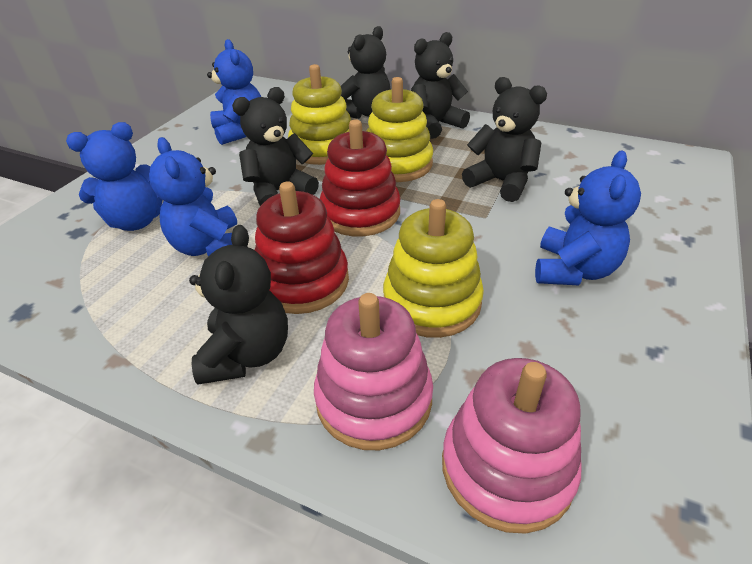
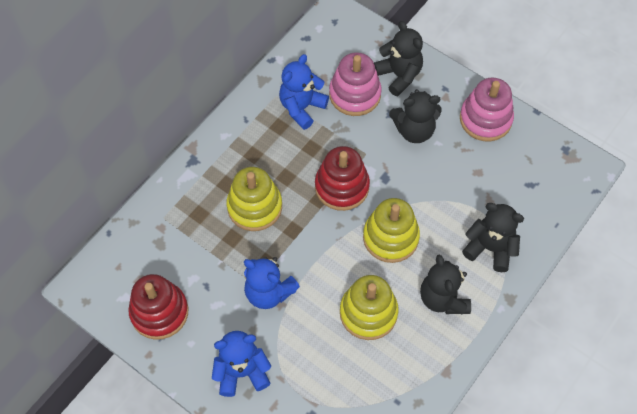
black teddy bear: [189,225,288,385] [232,87,319,206] [341,26,391,119] [411,32,470,139] [462,77,547,202] = 5 -> [374,21,423,96] [389,89,442,143] [420,254,471,314] [462,203,524,272] = 4
blue teddy bear: [66,122,162,231] [149,137,237,257] [207,39,261,145] [535,151,641,285] = 4 -> [212,331,271,397] [244,257,300,309] [279,54,329,130] = 3

